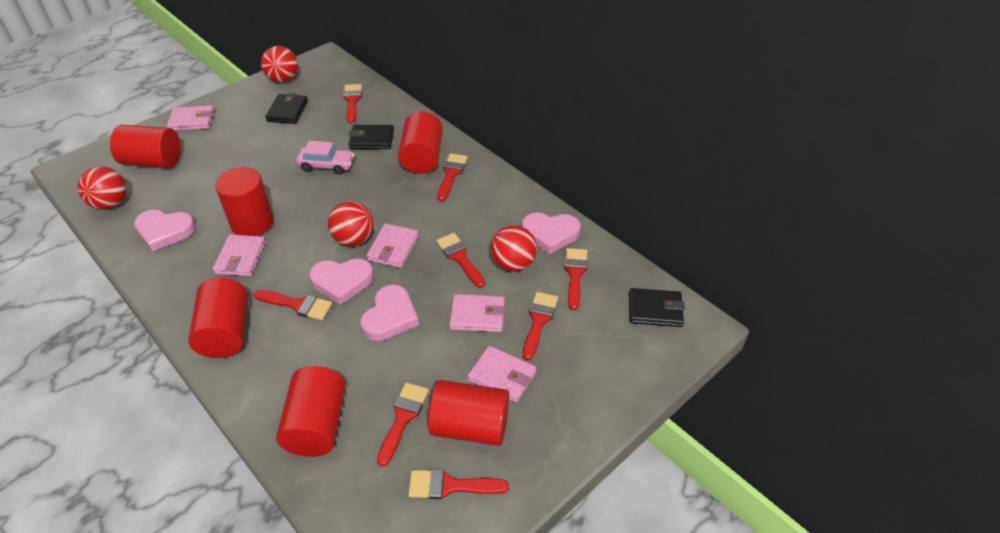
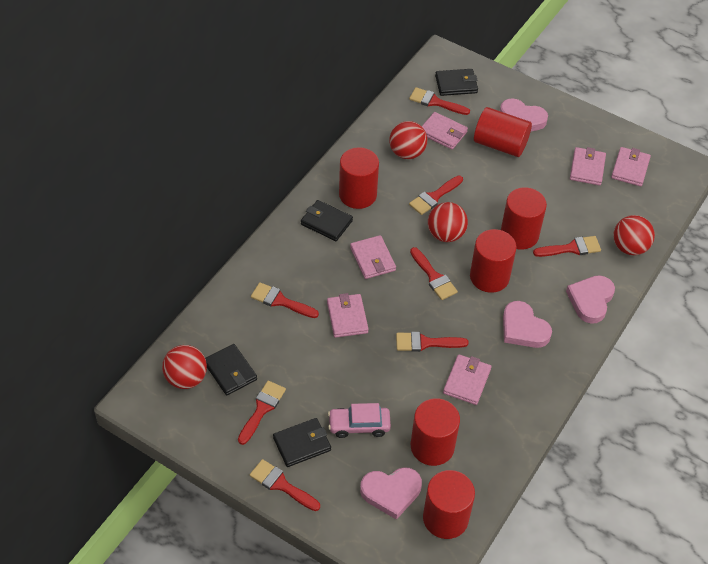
black wallet: [265,93,308,124] [349,125,394,149] [629,288,685,327] = 3 -> [205,344,257,395] [273,418,331,467] [301,200,353,241] [435,69,478,96] = 4
pink wallet: [167,106,215,131] [213,234,266,276] [366,223,419,268] [450,294,506,332] [468,346,537,403] = 5 -> [327,293,369,338] [350,235,396,279] [422,112,468,150] [443,354,491,405] [570,147,606,186] [611,147,651,186] = 6

